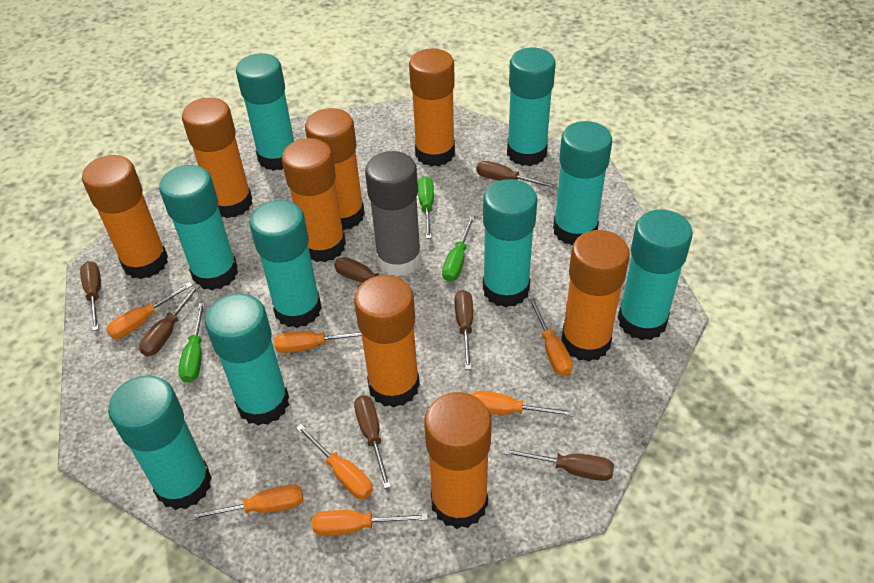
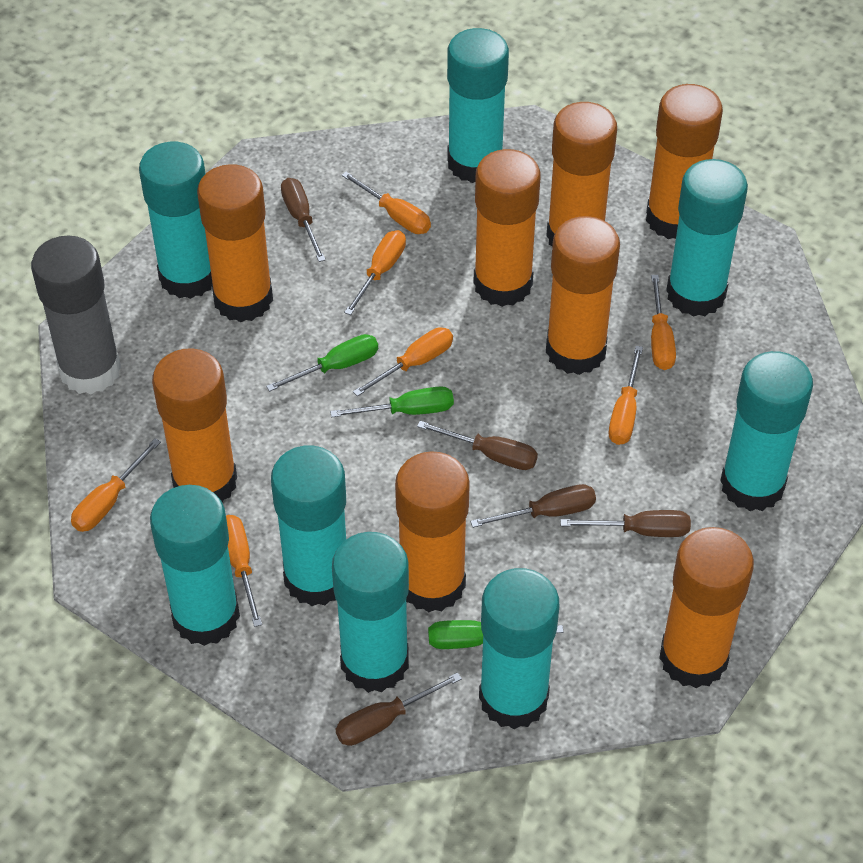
brown screwdriver: [80,261,101,331] [139,284,201,356] [334,257,416,296] [354,395,391,489] [455,290,473,370] [476,161,557,188] [503,448,614,481] = 7 -> [281,178,326,262] [335,672,462,746] [417,421,538,470] [470,484,596,528] [560,510,691,537] = 5
turquoise glue stick: [108,375,212,510] [159,165,238,290] [205,293,289,426] [236,53,294,171] [250,200,322,328] [483,179,537,307] [507,48,556,166] [553,121,612,246] [618,210,693,340] = 9 -> [139,142,213,299] [150,485,240,646] [271,446,346,606] [332,532,409,693] [447,28,509,183] [479,568,559,729] [666,159,748,317] [720,351,813,511] = 8

